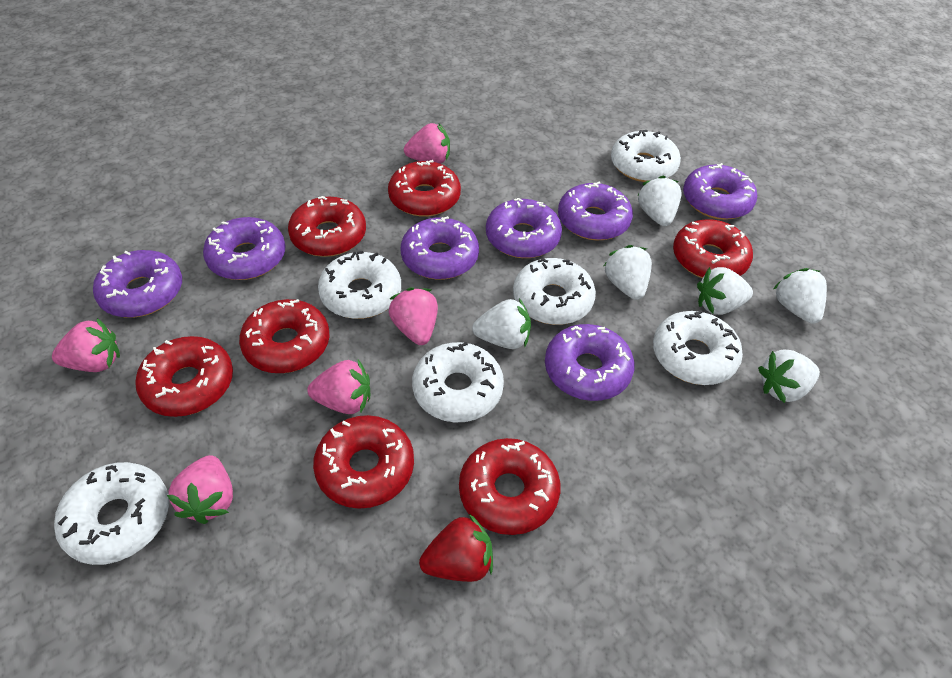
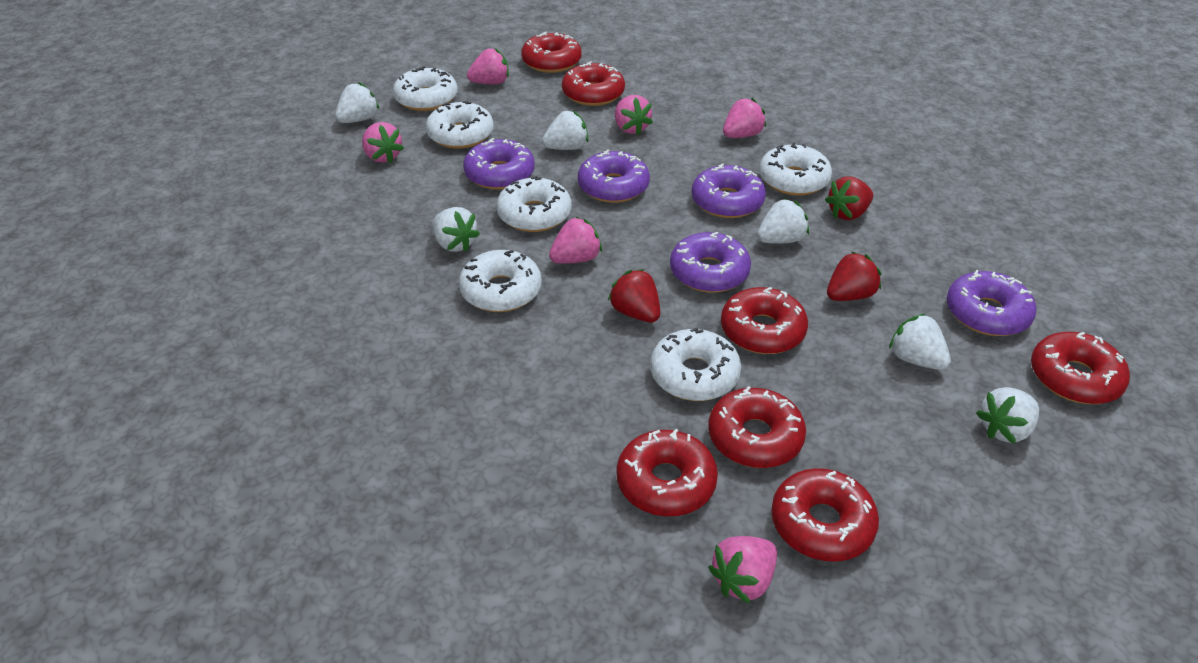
pink strawberry: [52,318,120,372] [167,455,233,524] [307,360,370,414] [389,287,438,345] [404,123,450,164] = 5 -> [362,122,404,163] [467,48,509,84] [549,217,602,264] [615,95,653,135] [708,536,777,604] [723,98,766,138] = 6
purple donut: [93,250,182,318] [203,217,286,280] [401,216,479,280] [486,198,562,258] [545,324,635,401] [558,182,633,241] [683,163,757,220] = 7 -> [463,138,535,190] [578,150,650,203] [670,232,751,293] [692,163,766,218] [947,270,1036,336] = 5
red strawberry: [419,514,493,582] = 1 -> [608,269,660,322] [825,177,873,220] [827,252,881,301] = 3

